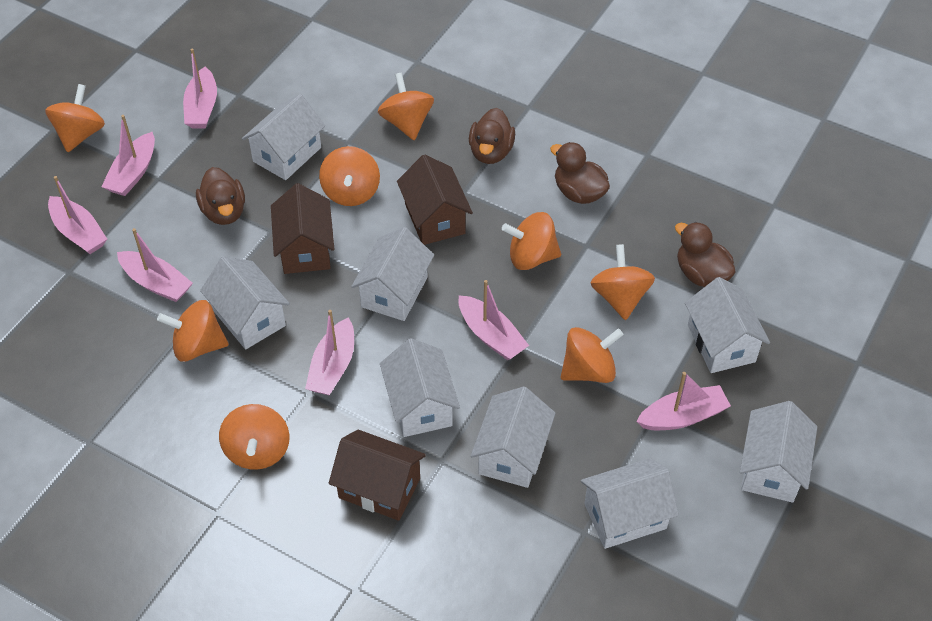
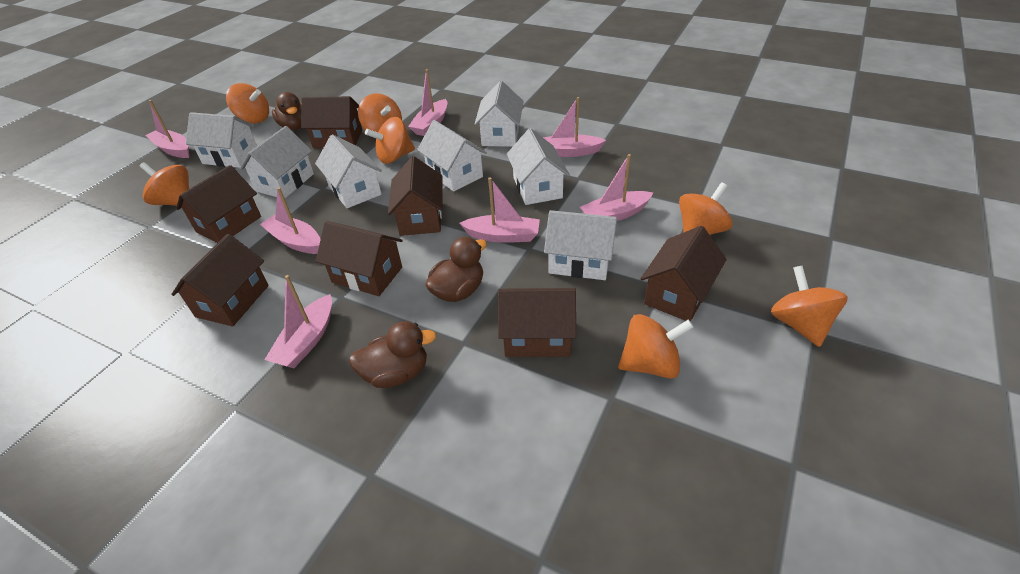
brown duck: [196,167,245,225] [469,108,515,164] [550,142,610,204] [675,222,736,287] = 4 -> [272,92,301,130] [349,321,437,388] [425,237,487,302] = 3
brown house: [271,183,334,274] [329,430,426,521] [397,154,473,245] = 3 -> [171,234,268,327] [176,165,261,243] [301,96,362,148] [316,221,403,296] [388,156,442,236] [498,288,576,357] [640,226,727,321] = 7
orange spinning top: [45,84,105,152] [157,300,229,362] [219,404,289,470] [319,146,380,206] [378,73,434,140] [502,212,561,270] [561,327,624,383] [591,244,655,320] = 8 -> [140,162,189,206] [226,83,269,123] [358,93,402,132] [365,117,415,164] [618,314,694,379] [679,182,732,235] [771,265,848,347] = 7
white house: [200,256,290,349] [242,94,325,180] [351,227,434,321] [380,338,460,437] [471,386,556,488] [581,458,679,549] [685,277,770,373] [740,401,817,503] = 8 -> [186,112,257,168] [240,126,314,198] [315,134,382,208] [417,120,487,192] [474,81,524,147] [507,128,570,205] [544,210,617,280] = 7

